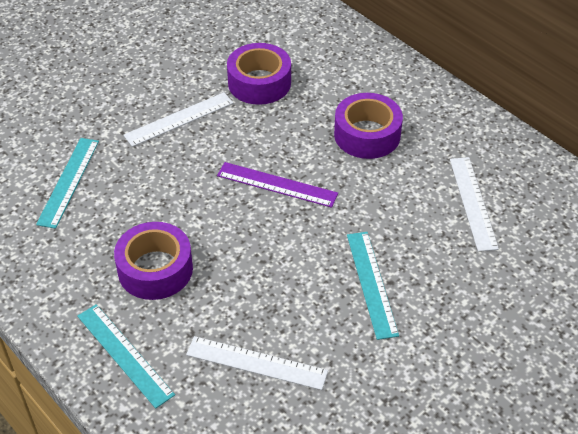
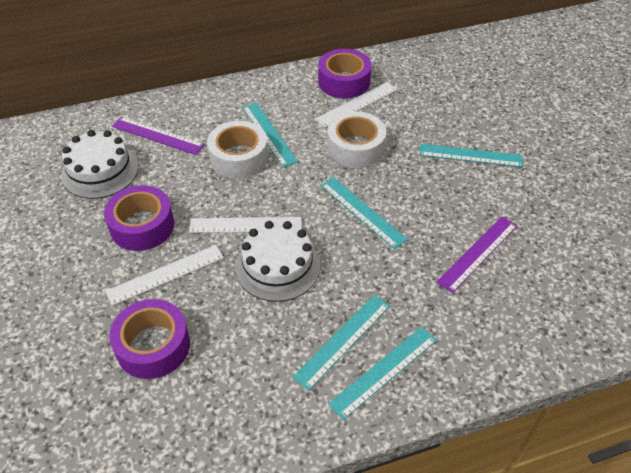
purple ruler: [217,162,338,208] = 1 -> [112,117,205,155] [436,216,518,293] = 2
turquoise ruler: [36,138,99,229] [77,304,175,409] [347,232,399,340] = 3 -> [242,103,298,167] [293,295,390,391] [320,177,408,249] [328,327,437,420] [419,144,523,168] = 5
white cake: none = 0 -> [61,130,138,199] [235,221,320,302] = 2
white tape: none = 0 -> [207,121,268,179] [327,111,386,168] = 2

